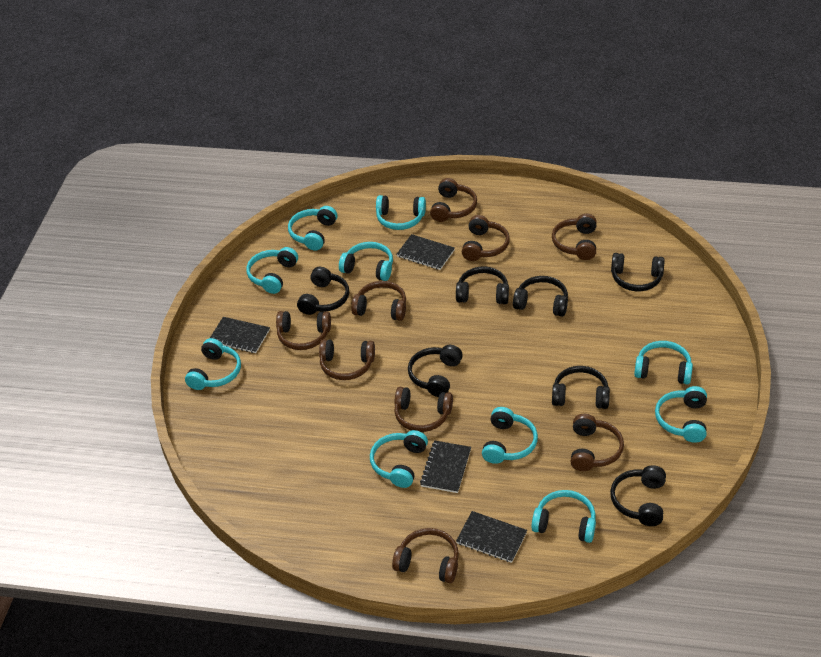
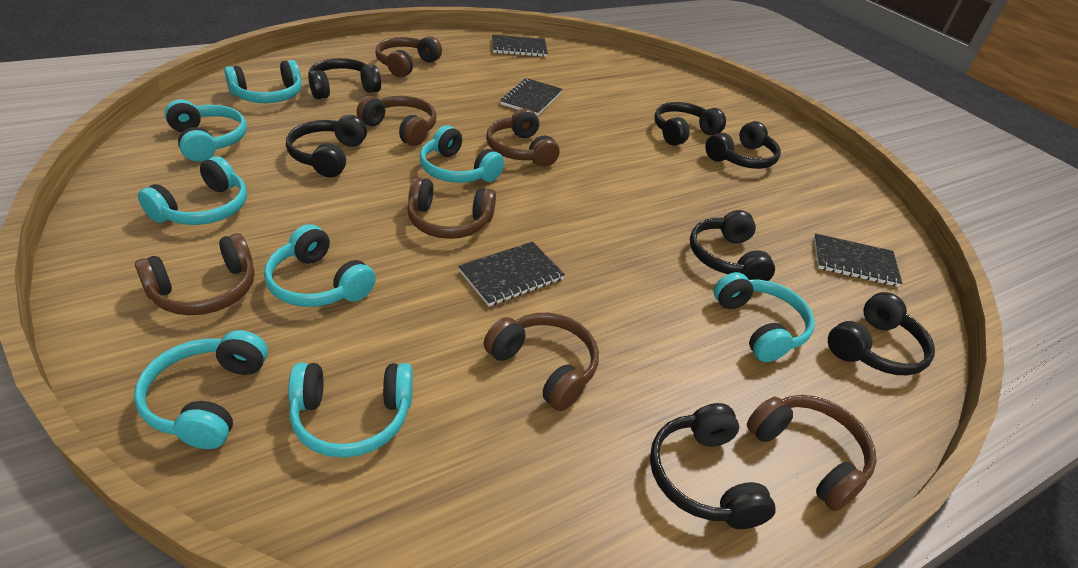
brown headphones: [276,311,331,350] [319,339,375,380] [351,281,406,321] [392,528,459,583] [394,387,453,432] [430,178,477,222] [462,215,510,261] [552,214,597,260] [571,414,624,471] = 9 -> [135,233,254,316] [357,96,436,146] [375,36,442,78] [407,177,496,239] [484,313,599,411] [486,108,560,167] [747,395,877,511] = 7
turquoise headphones: [185,338,241,390] [246,247,298,294] [288,206,337,251] [339,242,393,281] [370,430,428,488] [376,195,426,230] [482,407,538,464] [531,490,596,543] [634,341,693,385] [655,386,707,443] = 10 -> [134,330,268,449] [138,156,247,225] [164,99,247,162] [224,60,302,103] [264,224,376,307] [288,363,413,458] [420,125,504,183] [714,272,815,362] = 8

